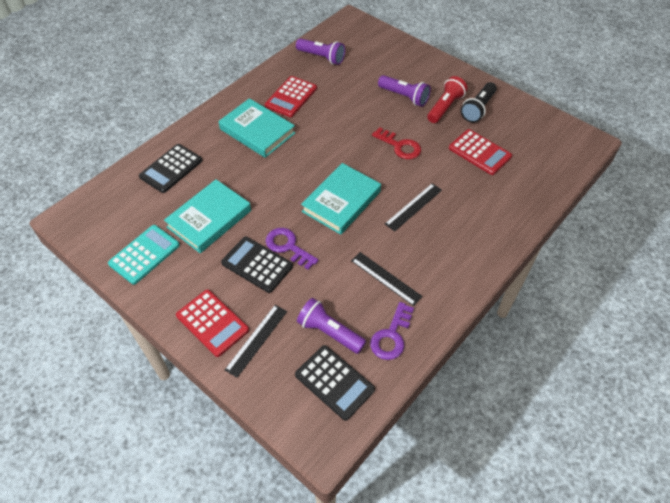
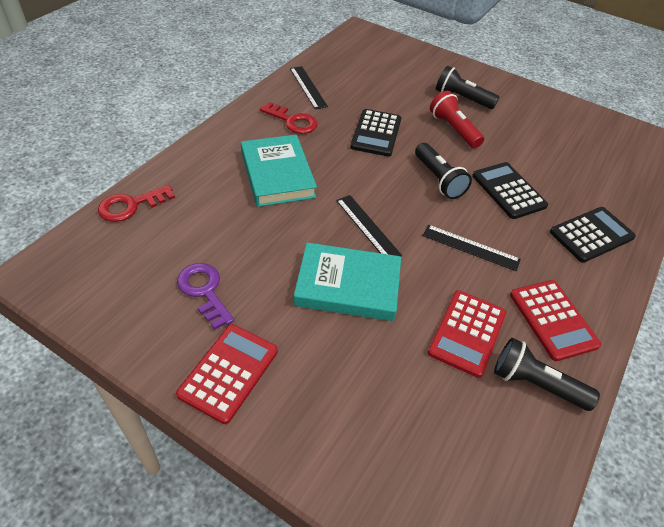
black flashlight: [461,82,497,123] = 1 -> [415,143,472,199] [436,66,499,109] [494,338,600,411] = 3
purple flashlight: [296,38,345,65] [297,298,366,354] [378,75,431,107] = 3 -> none = 0
purple key: [266,228,319,270] [370,302,414,360] = 2 -> [177,263,234,330] = 1
red key: [372,128,421,159] = 1 -> [98,185,175,222] [260,102,317,134] = 2
turquoise book: [164,179,251,253] [218,98,295,158] [301,163,381,235] = 3 -> [241,135,317,207] [294,242,401,321] = 2
turquoise calculator: [108,225,180,285] = 1 -> none = 0

